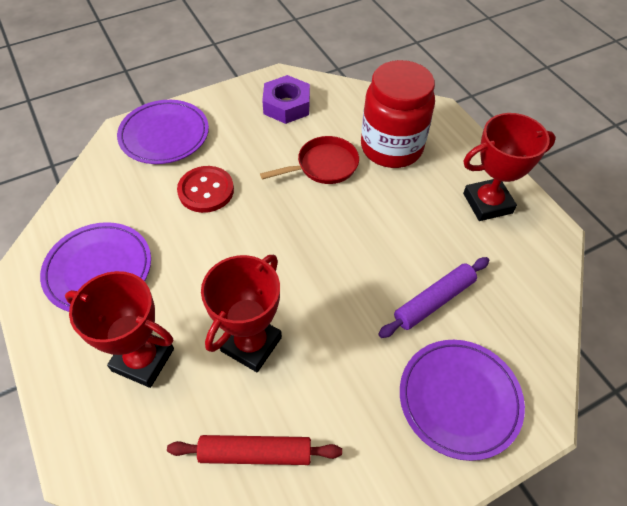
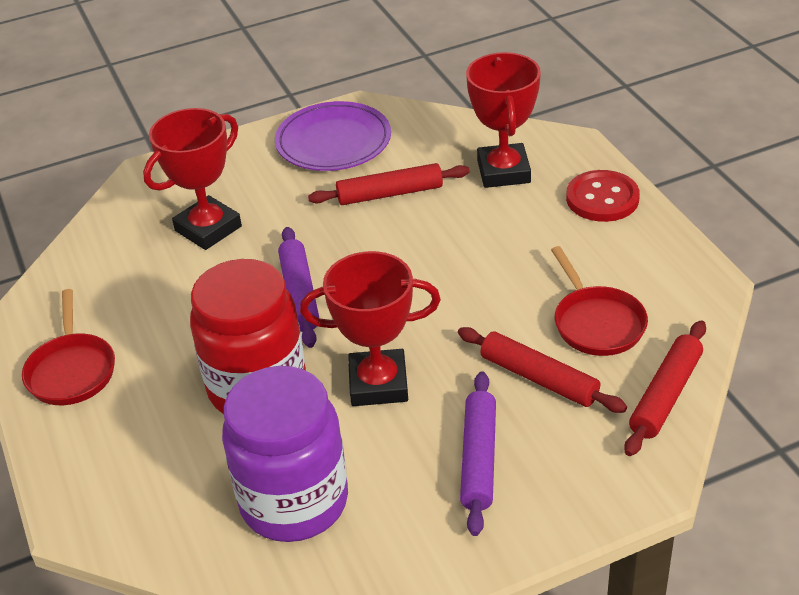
purple jar: none = 0 -> [222,366,348,542] = 1
purple nut: [262,75,310,124] = 1 -> none = 0
purple plate: [40,222,151,312] [117,100,209,164] [400,340,525,461] = 3 -> [275,101,391,171] = 1
purple rolling pin: [378,257,490,338] = 1 -> [278,227,319,348] [460,371,496,536] = 2
red pan: [260,136,359,184] = 1 -> [22,289,115,405] [551,246,648,356] = 2
red rolling pin: [167,435,342,465] = 1 -> [308,163,470,205] [458,327,627,413] [624,320,706,456] = 3

